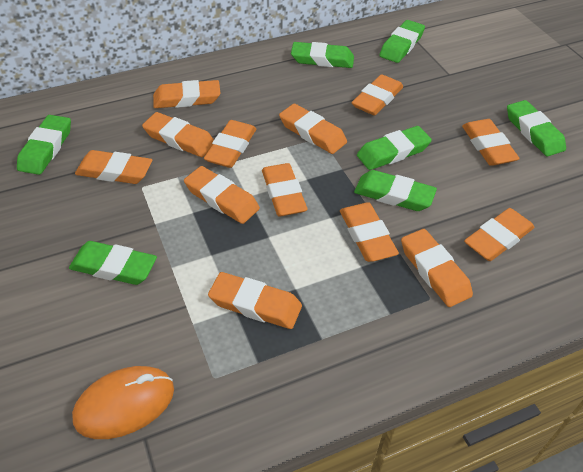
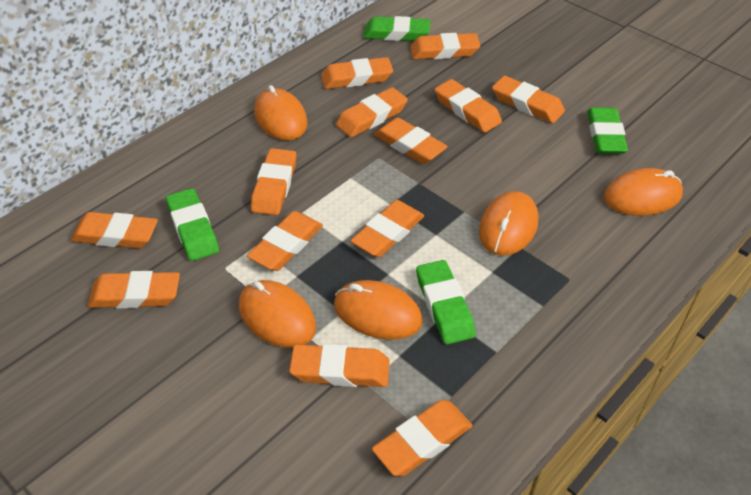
green eraser: [17,115,71,175] [69,241,157,285] [291,42,354,68] [354,170,437,211] [357,126,432,170] [379,20,425,63] [507,100,566,156] = 7 -> [166,188,219,261] [363,16,430,41] [416,260,476,345] [587,107,628,154] = 4
orange mouse: [72,366,174,439] = 1 -> [239,280,316,348] [254,85,308,140] [334,280,423,340] [479,191,538,256] [604,168,683,216] = 5

